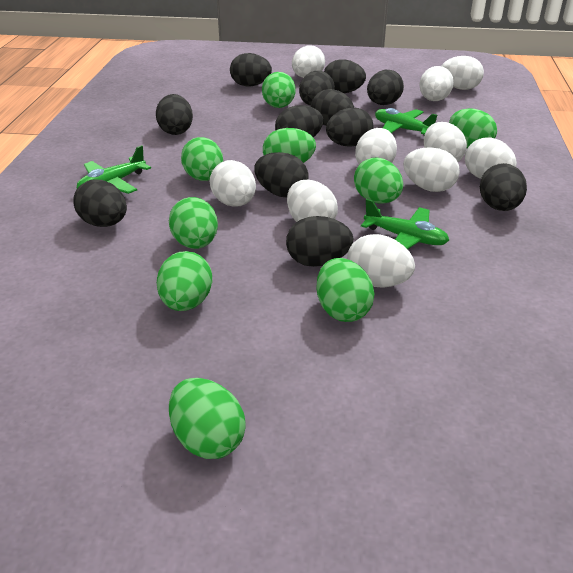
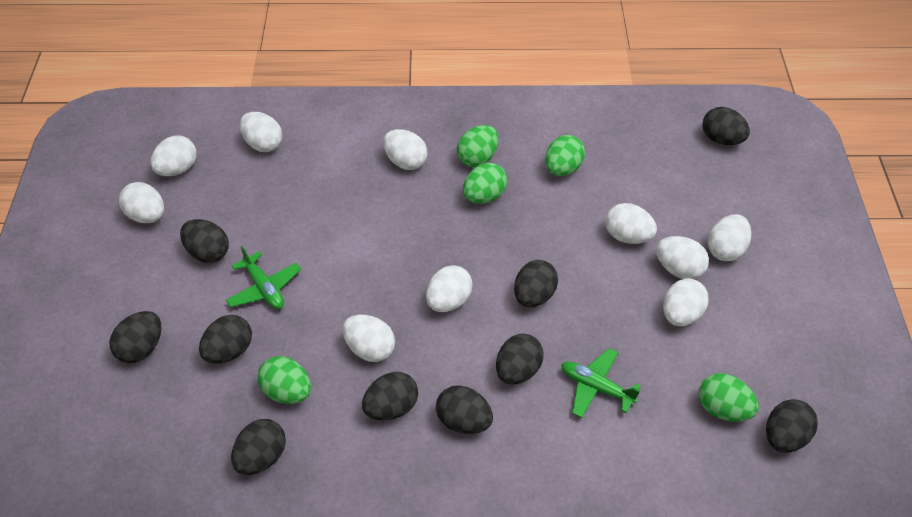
black egg: [73,180,127,227] [156,94,193,135] [230,53,272,86] [254,152,309,198] [275,105,323,137] [286,216,354,267] [299,71,335,106] [311,89,354,125] [324,59,366,93] [326,107,373,147] [367,70,404,105] [480,163,527,211] = 12 -> [109,311,162,363] [180,219,229,263] [199,315,252,364] [231,419,286,475] [362,372,418,420] [436,385,493,434] [496,334,544,384] [514,260,558,307] [702,107,750,145] [766,399,818,453] = 10
green egg: [157,251,212,311] [169,197,218,249] [169,378,246,459] [181,137,223,181] [262,72,296,108] [263,128,316,163] [316,258,374,322] [354,157,403,203] [449,108,497,148] = 9 -> [258,356,311,404] [457,125,499,167] [463,163,507,204] [545,135,585,176] [699,373,759,422] = 5
green plane: [77,145,151,194] [361,199,449,249] [375,108,437,135] = 3 -> [226,246,301,309] [561,348,641,418] = 2

